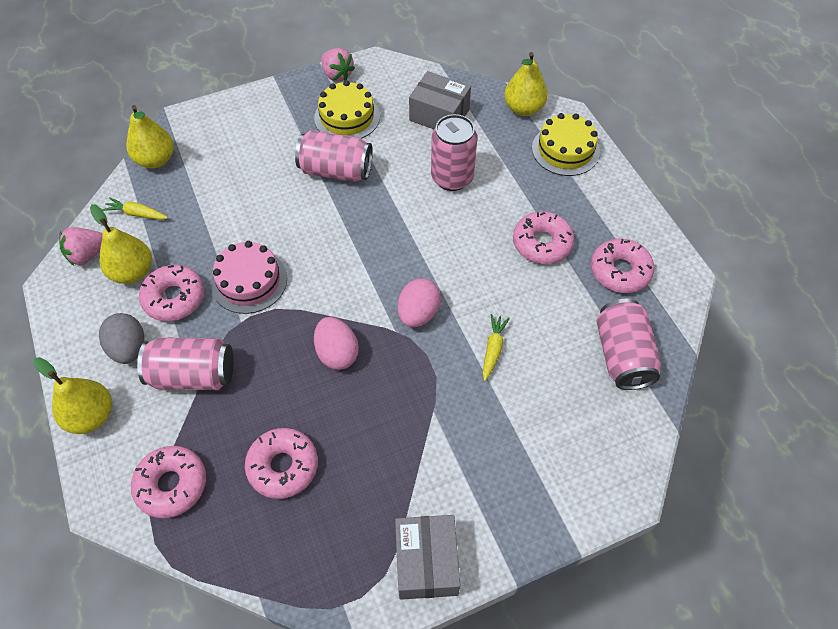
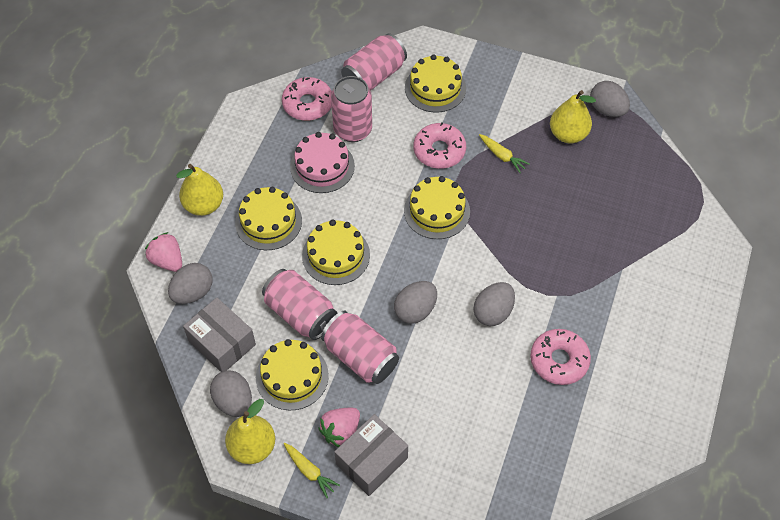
grey egg: [99,313,144,364] = 1 -> [168,263,213,304] [210,371,252,417] [394,281,437,324] [474,282,515,326] [590,81,630,117] = 5
pink donut: [131,446,206,519] [139,265,205,321] [245,428,318,499] [513,211,574,264] [591,238,655,293] = 5 -> [282,77,332,121] [413,122,466,169] [530,329,591,385] = 3
pink egg: [314,317,359,370] [398,279,441,327] = 2 -> none = 0
yellow cake: [314,80,380,139] [532,113,600,176] = 2 -> [235,187,302,250] [256,339,329,411] [302,220,370,285] [404,176,470,239] [405,55,466,113] = 5
yellow pear: [33,357,112,434] [90,204,152,284] [127,105,174,168] [504,52,548,116] = 4 -> [176,164,223,216] [225,399,275,464] [550,90,596,143] = 3

